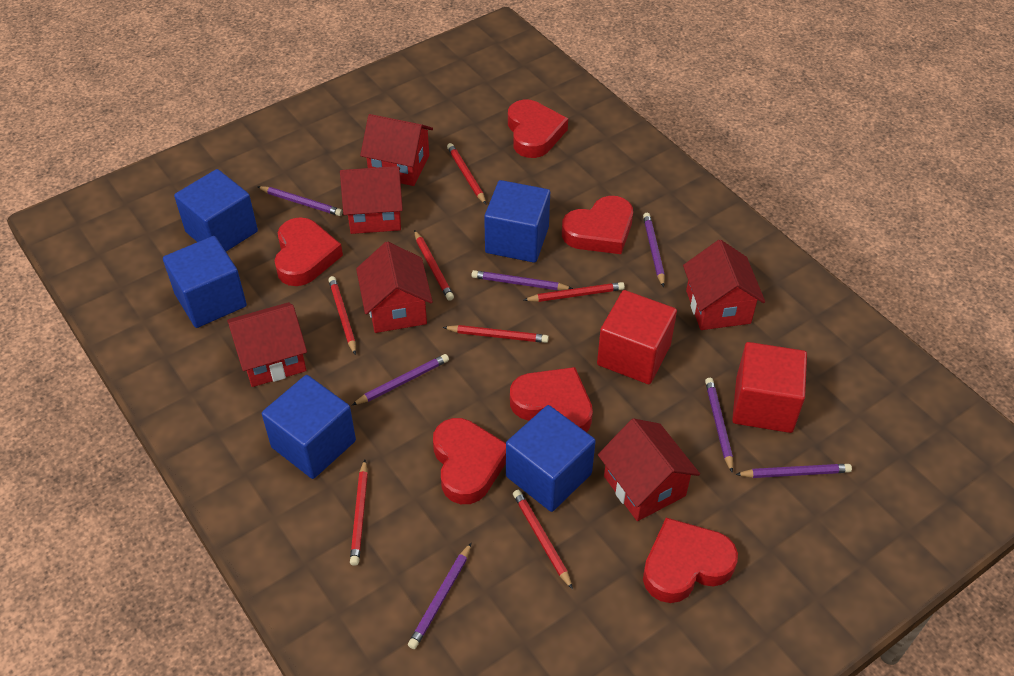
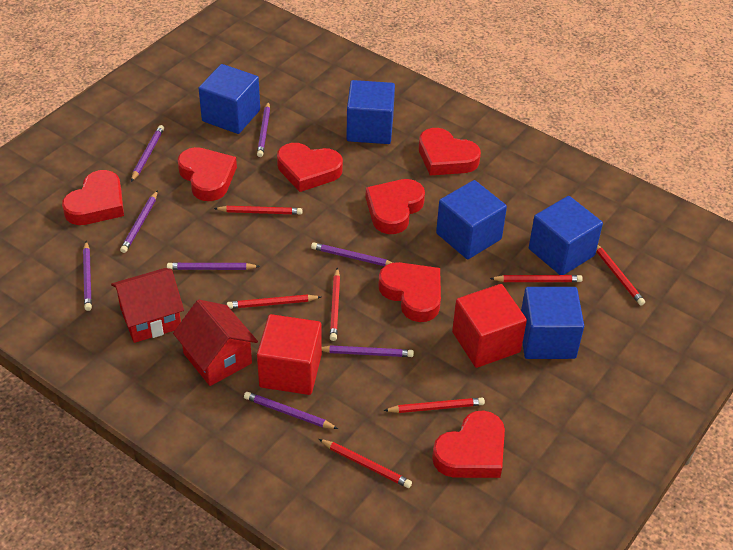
purple pencil: [257,186,343,216] [352,354,449,405] [408,543,471,649] [472,270,573,290] [643,213,665,287] [705,378,733,473] [735,464,852,478] = 7 -> [83,241,92,311] [120,190,158,253] [131,125,164,182] [167,263,260,270] [244,392,338,429] [257,101,270,157] [311,242,393,266] [322,345,414,357] = 8
red heart: [274,217,343,286] [433,418,506,504] [508,99,568,158] [510,367,593,432] [562,196,633,254] [643,518,738,603] = 6 -> [62,170,124,225] [178,147,237,201] [277,143,343,192] [365,179,425,234] [378,262,441,322] [419,128,481,176] [432,410,505,478] = 7
red house: [227,302,307,387] [340,166,403,234] [356,242,433,333] [360,114,433,186] [598,418,700,521] [683,240,765,330] = 6 -> [111,268,184,343] [173,300,258,386] = 2

